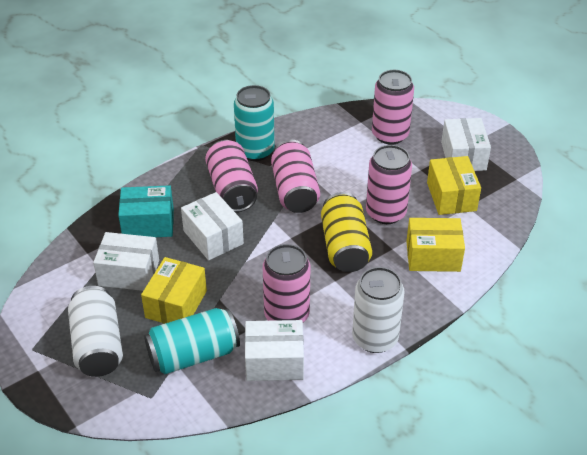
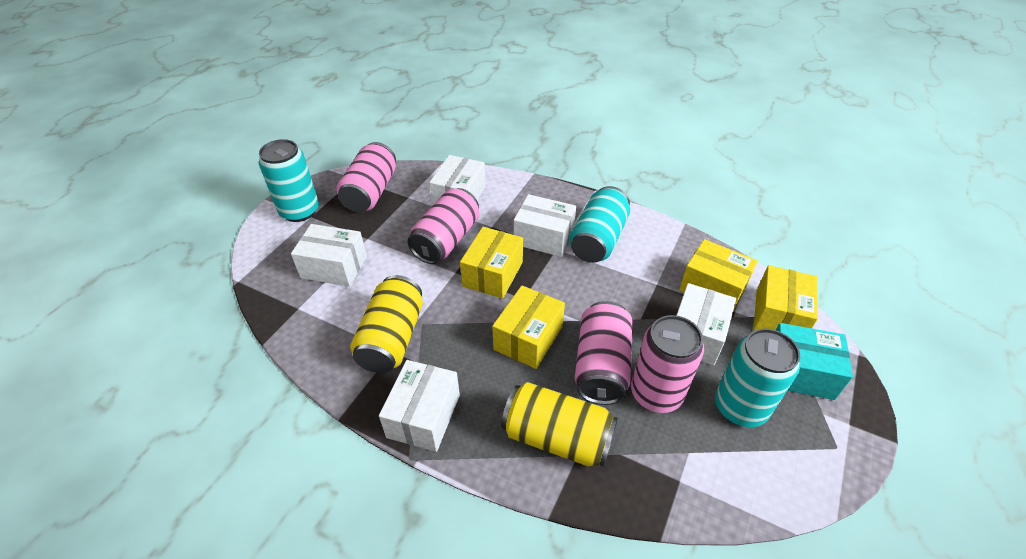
pink can: [205,140,258,212] [263,244,310,323] [271,140,320,213] [366,145,412,224] [372,70,414,145] = 5 -> [336,142,396,212] [407,188,480,264] [575,301,633,405] [631,315,704,413] = 4
turquoise can: [144,308,240,374] [234,85,275,161] = 2 -> [259,139,319,222] [569,186,630,263] [715,329,800,427] = 3
white box: [93,232,159,291] [181,192,244,260] [245,320,304,381] [441,118,491,171] = 4 -> [291,224,367,287] [379,360,460,452] [429,155,486,205] [514,194,576,257] [676,283,736,365] = 5
white can: [68,286,123,377] [352,267,405,353] = 2 -> none = 0
yellow box: [141,257,207,324] [406,218,465,272] [427,156,481,215] = 3 -> [460,227,523,299] [492,286,565,369] [679,239,758,311] [753,265,818,331] = 4
yellow can: [321,192,372,272] = 1 -> [350,275,423,373] [501,382,618,467] = 2

